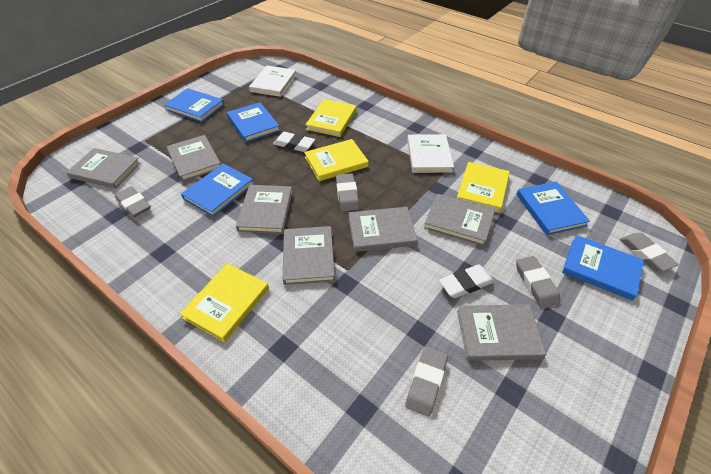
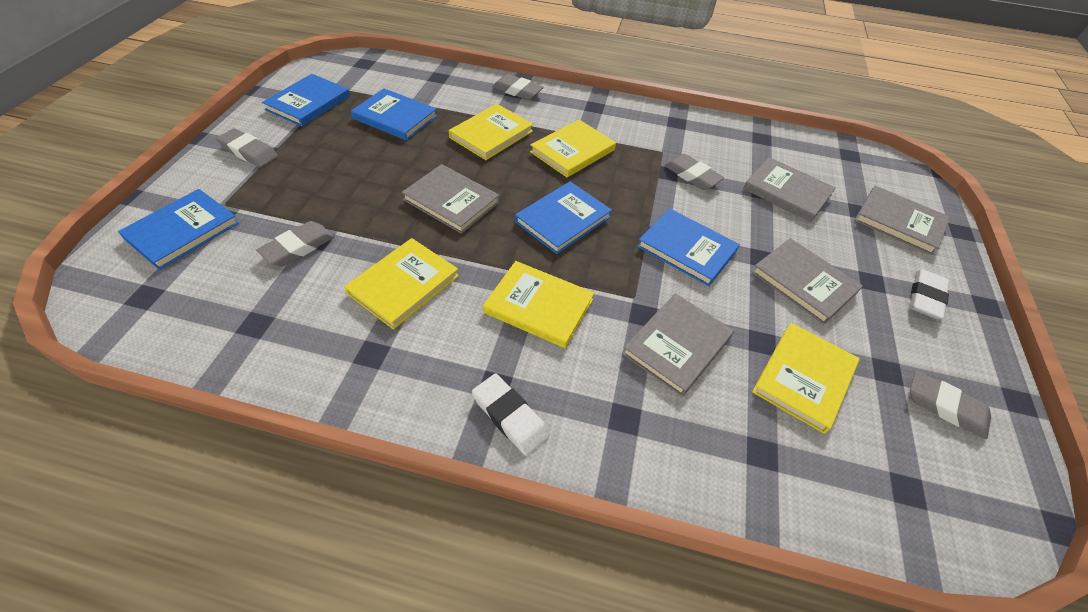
grey book: [66,148,141,189] [167,135,221,181] [236,185,293,234] [283,226,335,285] [349,207,418,252] [424,194,495,246] [457,304,546,361] = 7 -> [401,164,499,234] [622,293,734,396] [743,157,836,222] [752,238,863,324] [854,185,950,255] = 5
white book: [249,66,297,97] [407,134,454,173] = 2 -> none = 0
yellow book: [180,263,269,342] [304,139,369,181] [305,99,357,137] [457,162,510,213] = 4 -> [344,238,459,330] [449,104,533,160] [483,261,594,348] [530,120,616,177] [752,323,860,434] = 5

